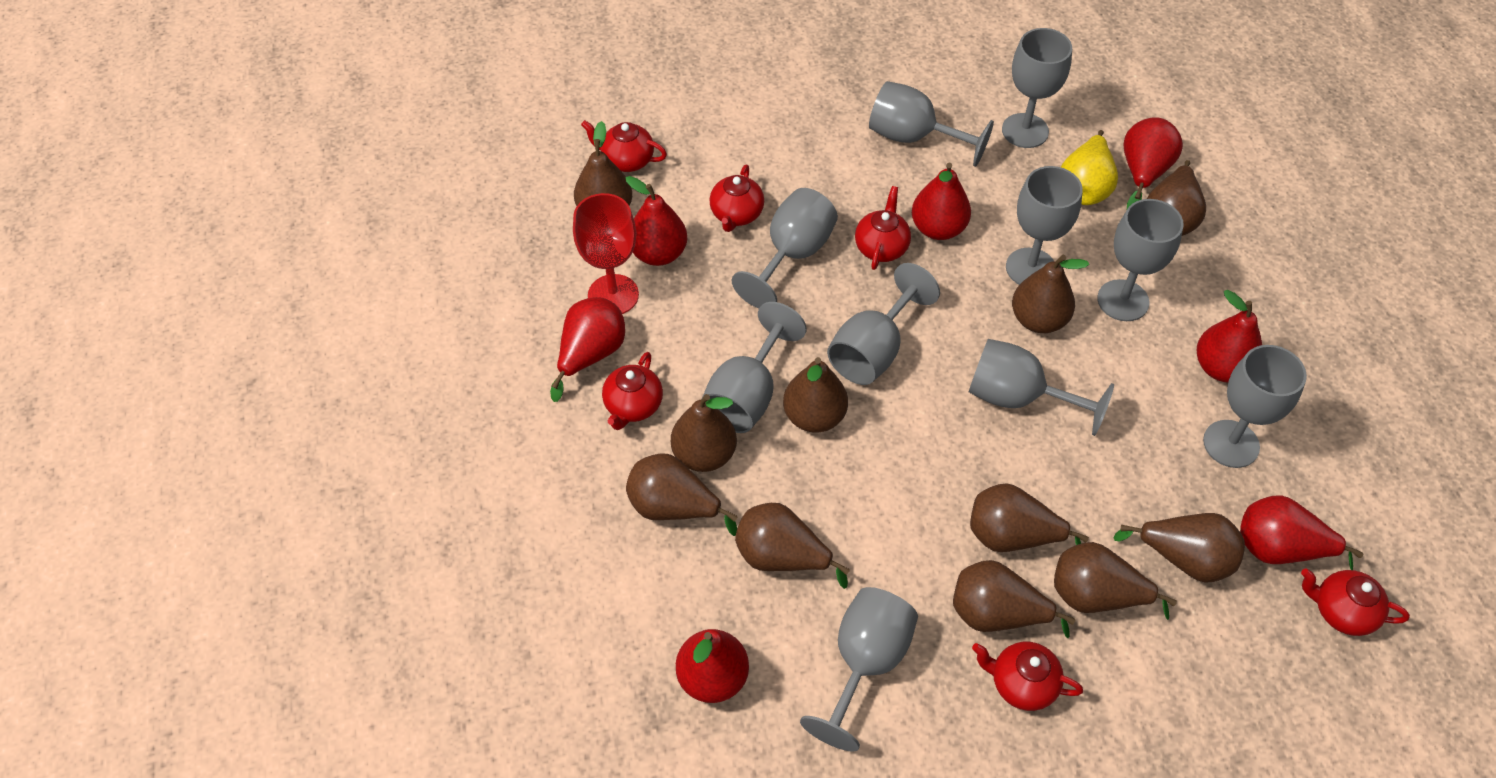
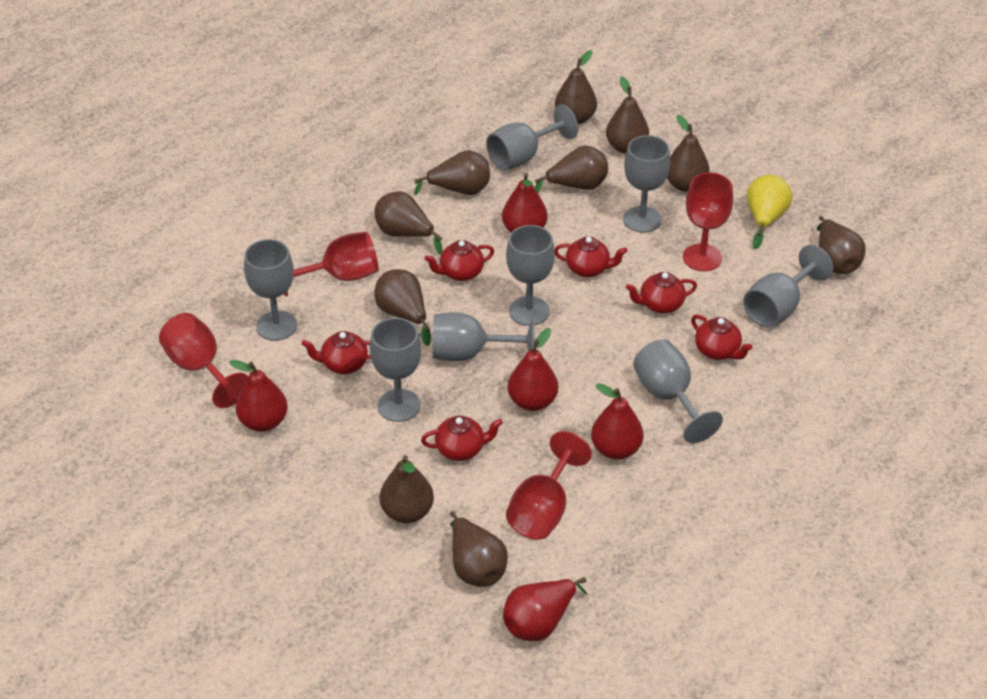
brown pear: [574,121,632,206] [626,454,738,536] [671,394,737,472] [735,503,850,589] [783,357,848,433] [953,560,1075,638] [970,483,1089,552] [1012,255,1089,333] [1054,542,1177,620] [1113,513,1245,583] [1147,160,1206,236] = 11 -> [374,191,443,255] [375,269,431,346] [380,455,434,523] [414,150,490,195] [450,511,508,587] [534,146,608,193] [555,50,597,124] [606,76,649,154] [667,115,710,192] [817,216,866,274] = 10
grey goblet: [701,302,807,433] [732,188,838,308] [800,587,918,752] [827,263,940,385] [869,81,994,167] [969,339,1114,436] [1002,28,1072,148] [1006,166,1083,285] [1097,199,1184,321] [1203,345,1307,468] = 10 -> [244,239,297,341] [370,318,421,422] [432,312,534,361] [486,104,578,170] [506,225,555,326] [623,135,670,233] [633,340,723,443] [743,245,834,328] = 8
red goblet: [573,193,639,314] = 1 -> [159,313,248,408] [284,232,379,296] [506,431,592,540] [683,173,733,271] = 4
red pear: [550,297,625,402] [625,176,688,266] [676,629,749,703] [912,163,971,240] [1123,117,1183,209] [1197,290,1262,382] [1240,495,1363,570] = 7 -> [229,360,288,432] [502,173,548,232] [503,577,588,641] [508,328,558,411] [591,383,644,460] = 5

